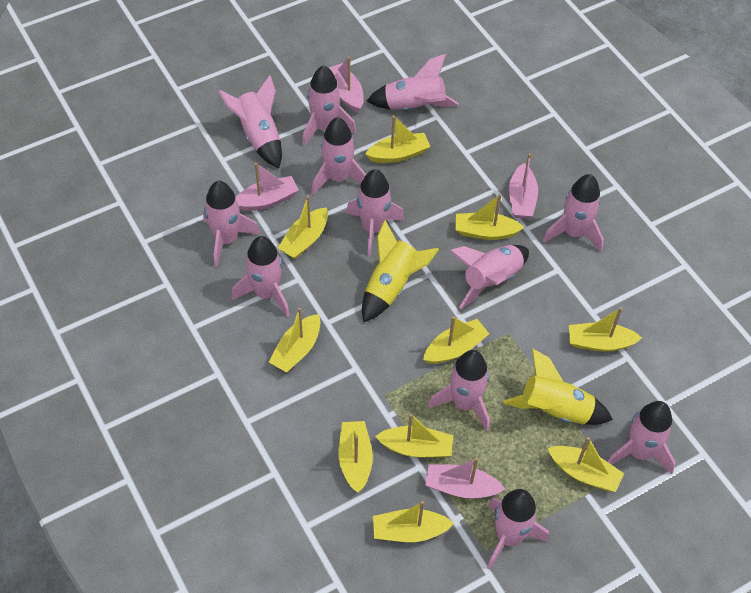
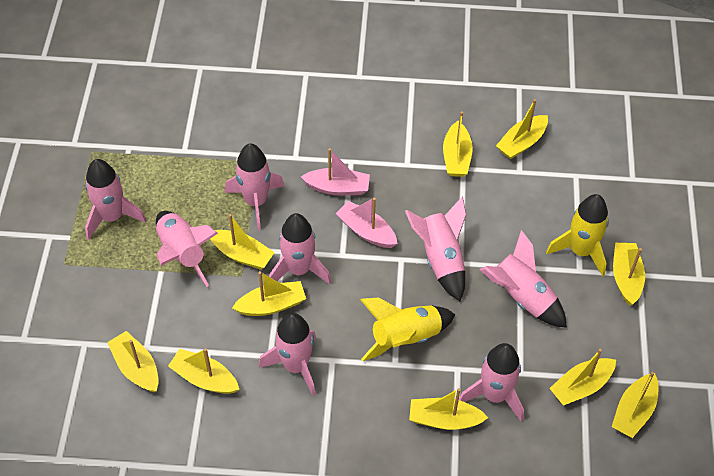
pink boat: [236,163,299,211] [329,57,364,113] [425,457,505,498] [509,153,538,219] = 4 -> [301,148,370,195] [336,198,397,248] = 2
pink rocket: [203,181,260,267] [218,75,282,168] [232,236,290,317] [302,65,356,146] [311,117,366,195] [346,169,405,256] [367,54,459,110] [428,350,490,431] [450,245,529,309] [487,489,549,570] [543,174,604,252] [607,401,676,475] = 12 -> [85,159,146,240] [156,211,218,287] [225,143,284,230] [259,313,316,396] [269,213,331,284] [405,197,466,301] [459,343,524,422] [479,230,567,328] = 8

